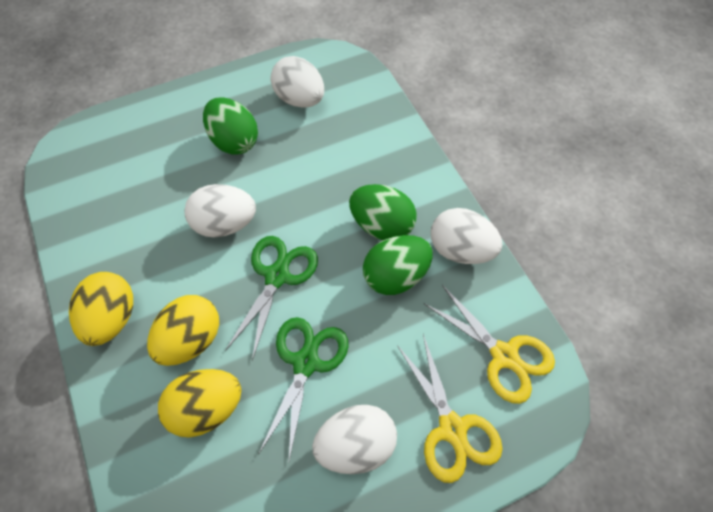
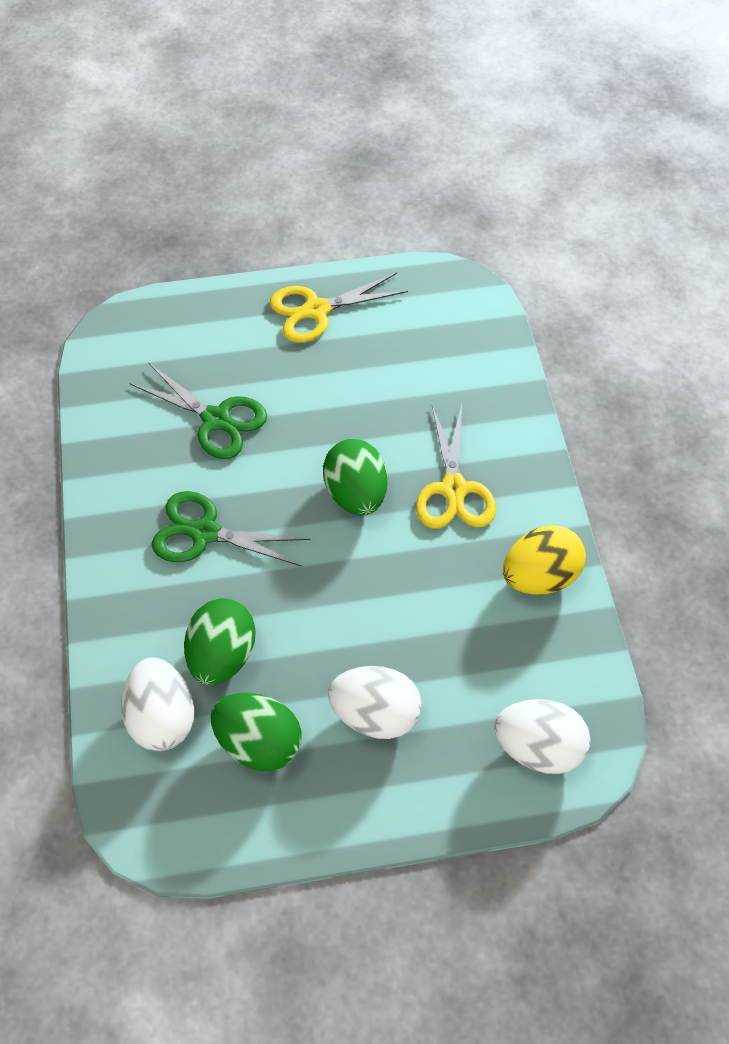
white egg: [184,184,256,238] [271,56,324,108] [312,405,397,474] [431,208,503,264] = 4 -> [121,657,194,751] [328,666,422,739] [494,699,590,774] = 3
yellow egg: [69,272,133,346] [147,295,219,366] [158,369,242,438] = 3 -> [503,525,586,594] = 1

